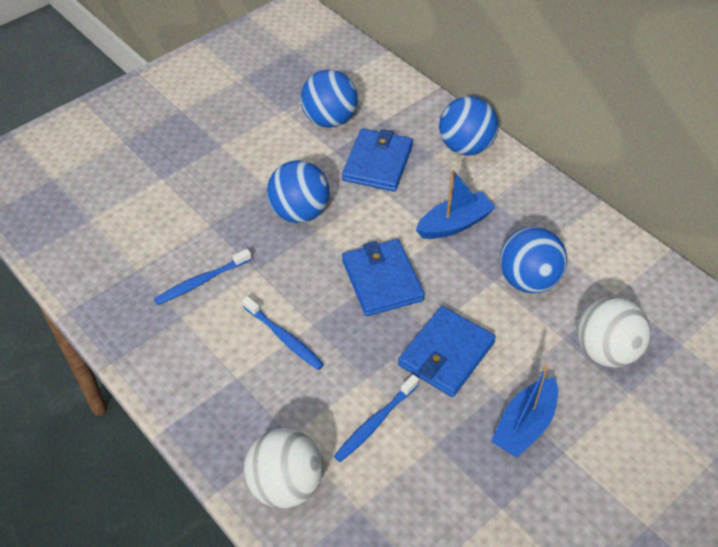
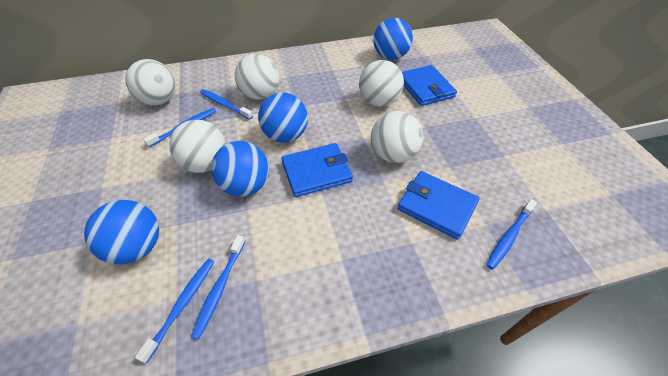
blue boat: [416,170,496,239] [491,365,558,458] = 2 -> none = 0
blue toothbrush: [154,249,252,305] [242,296,324,370] [334,374,419,462] = 3 -> [135,258,215,363] [143,108,216,147] [191,235,245,340] [200,89,253,120] [486,199,537,270] = 5
white ball: [244,428,323,509] [577,296,651,367] = 2 -> [125,59,176,105] [169,120,226,173] [235,54,280,100] [359,60,404,107] [371,111,423,163] = 5

